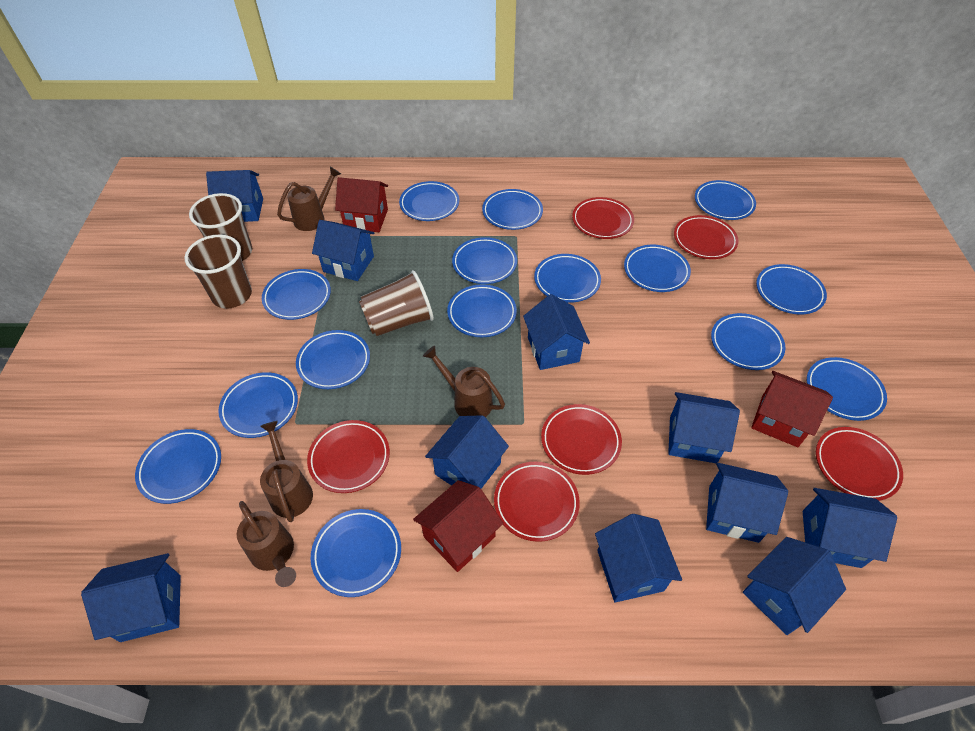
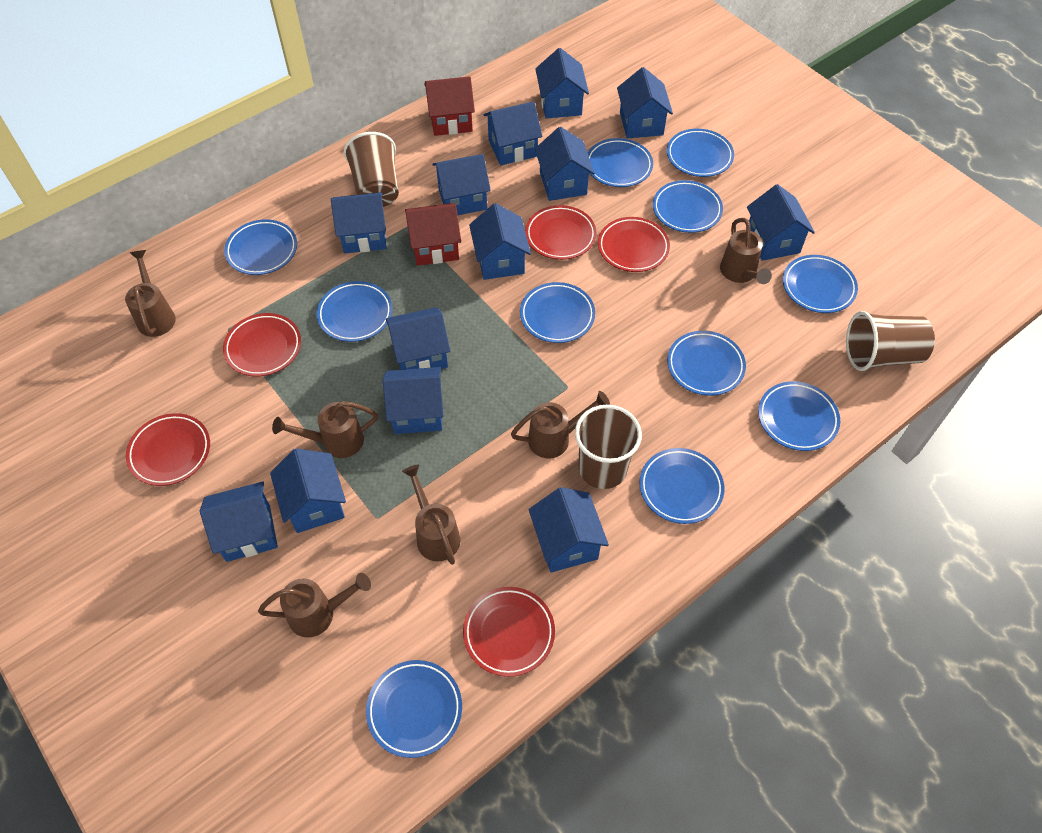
blue house: [81,553,181,642] [206,170,263,222] [312,220,375,281] [425,415,509,489] [523,294,590,370] [595,514,682,603] [668,392,740,463] [706,463,788,543] [743,537,846,635] [803,488,897,568] = 10 -> [200,481,278,562] [270,448,346,533] [331,192,386,253] [383,367,444,434] [386,307,450,370] [432,154,491,215] [469,203,531,280] [484,101,542,165] [528,487,609,573] [535,48,589,119] [535,127,595,201] [617,67,673,138] [747,184,815,261] = 13
blue plate: [135,429,221,504] [218,372,298,438] [262,269,331,320] [296,330,370,389] [311,509,401,597] [399,181,459,221] [447,284,517,337] [452,237,517,284] [482,189,543,230] [534,254,601,303] [624,245,691,292] [695,180,756,220] [711,313,786,370] [756,264,827,314] [807,357,887,421] = 15 -> [224,219,297,275] [317,281,392,342] [366,660,462,758] [520,282,595,343] [588,138,653,187] [639,448,724,524] [653,180,723,233] [667,129,734,177] [667,331,746,396] [758,381,840,451] [783,255,858,313] = 11
brown watering can: [237,501,296,587] [260,421,313,522] [277,167,341,231] [423,346,505,417] = 4 -> [125,250,176,337] [258,573,371,638] [272,401,378,458] [402,464,460,565] [511,391,610,458] [720,218,772,284] = 6
red house: [335,177,388,232] [413,480,503,572] [751,371,833,447] = 3 -> [405,203,461,266] [425,76,475,136] = 2
red plate: [307,420,390,493] [494,462,580,542] [541,404,622,475] [572,197,634,239] [674,215,738,259] [816,427,903,501] = 6 -> [126,413,210,486] [223,313,301,377] [463,587,555,677] [525,205,597,260] [598,217,670,272] = 5

